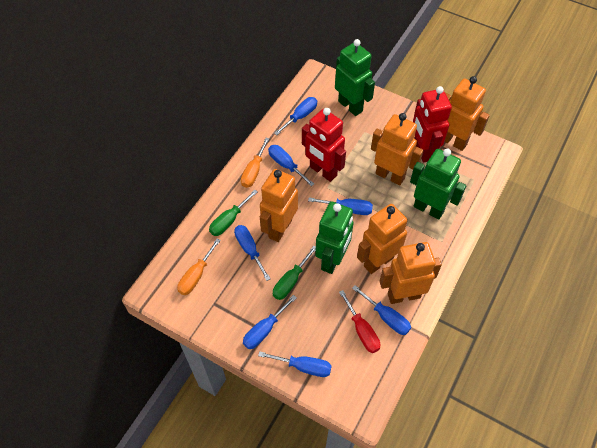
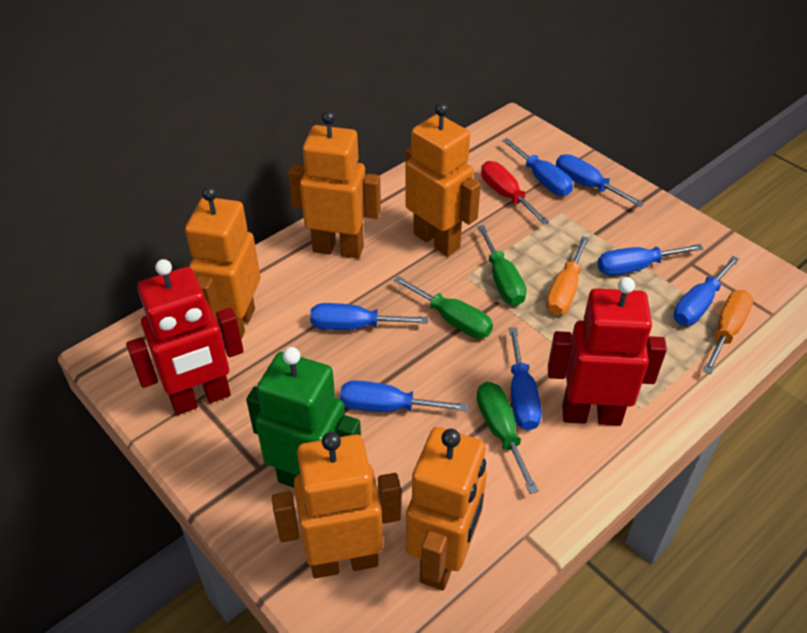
green robot: [315,201,354,274] [335,39,375,116] [410,149,466,219] = 3 -> [246,347,361,488] = 1
green screwdriver: [209,189,258,236] [273,246,316,300] = 2 -> [394,276,493,338] [477,225,526,305] [477,382,539,494] = 3

